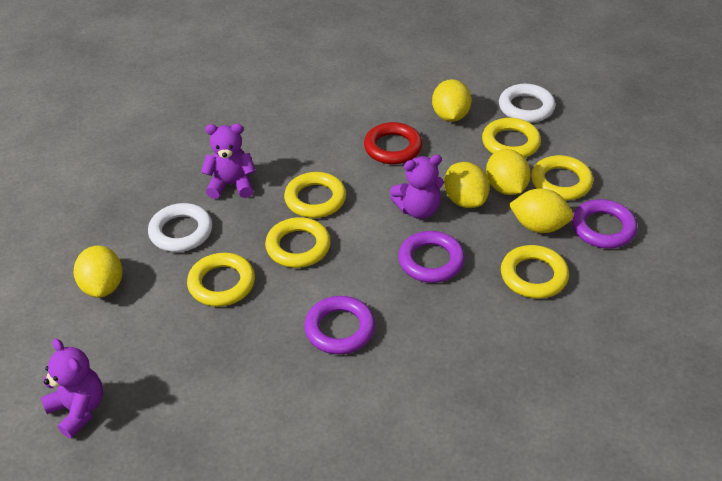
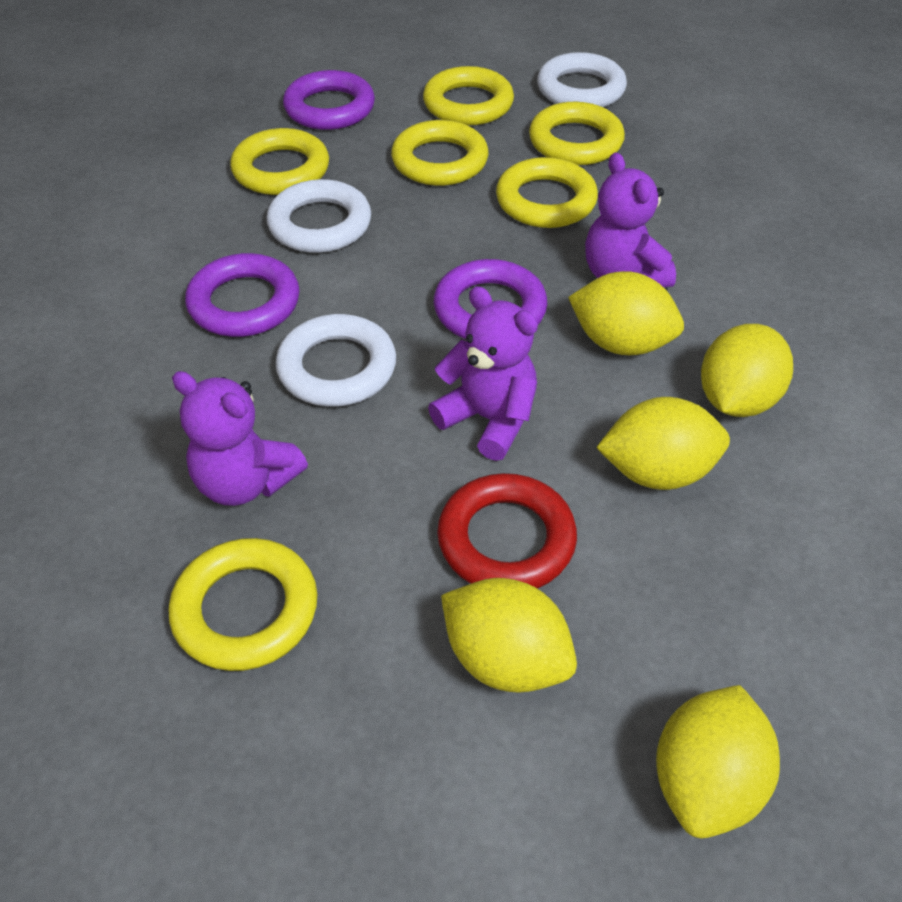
white ring: [148,203,212,252] [499,84,555,123] = 2 -> [267,179,371,253] [276,314,396,407] [537,52,627,107] = 3

